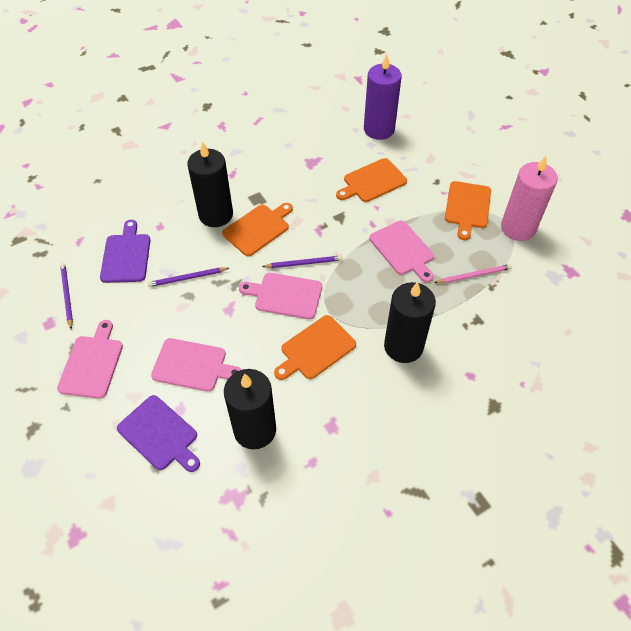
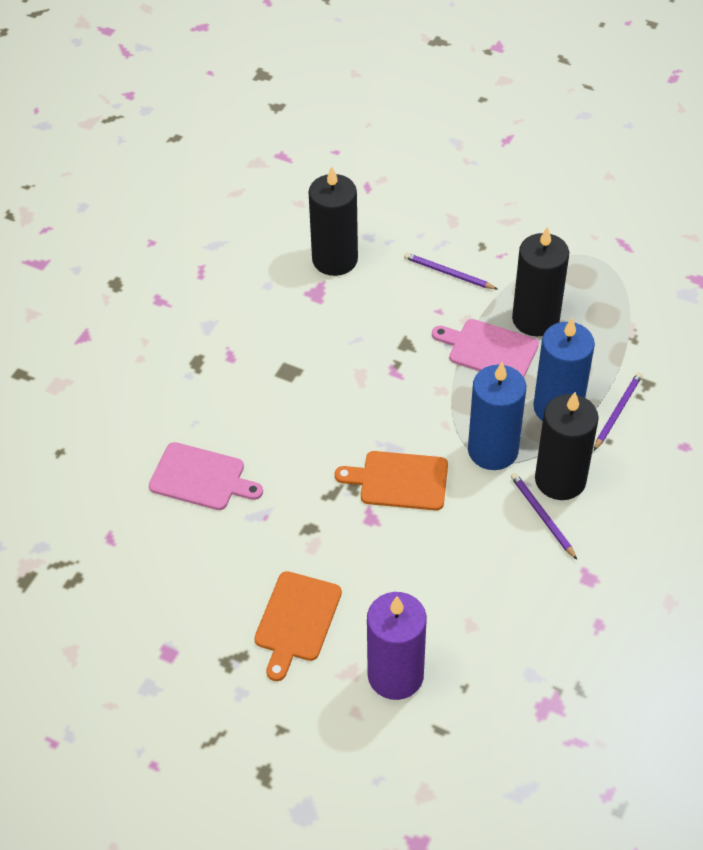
blue candle: none = 0 -> [468,362,527,470] [533,318,595,421] = 2
orange cutting board: [222,203,293,256] [274,315,356,380] [336,158,407,202] [445,181,491,240] = 4 -> [254,571,342,681] [335,451,448,511] = 2
pink candle: [501,156,558,241] = 1 -> none = 0
pink cutting board: [57,320,123,399] [151,338,242,392] [239,273,322,319] [369,220,434,282] = 4 -> [149,442,263,510] [432,319,539,378] = 2
pink pencil: [435,264,512,283] = 1 -> none = 0
purple cutting board: [100,220,150,283] [117,395,200,472] = 2 -> none = 0

